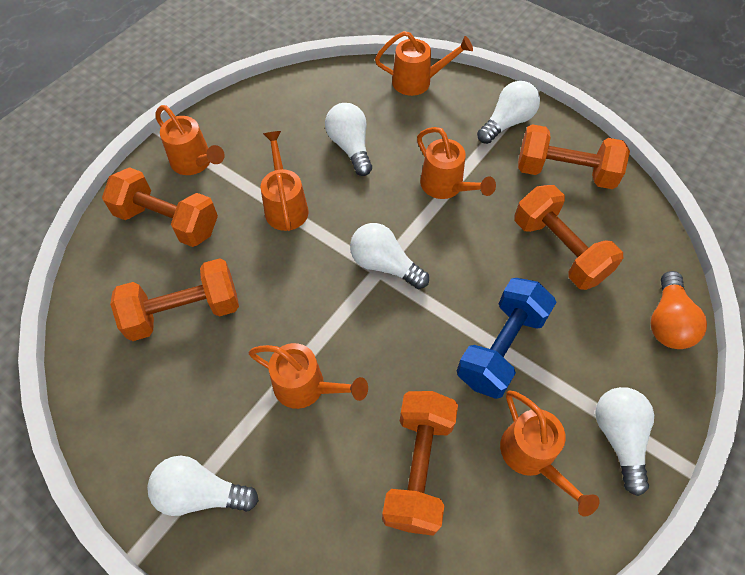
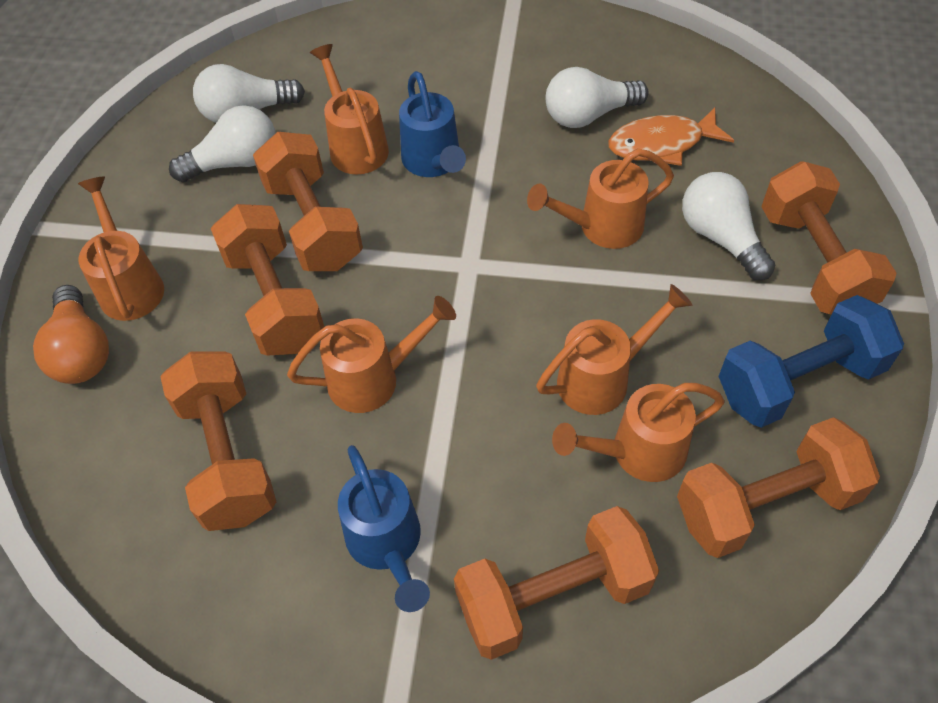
blue watering can: none = 0 -> [338,445,430,612] [399,71,466,177] = 2
orange dumbbell: [102,167,218,247] [110,258,239,341] [382,391,458,536] [515,185,623,290] [518,124,630,189] = 5 -> [160,351,276,531] [210,204,324,356] [253,132,363,271] [454,506,659,660] [677,417,880,558] [761,161,897,315] = 6
orange fish: none = 0 -> [608,108,734,166] = 1
white light bulb: [147,456,259,516] [325,103,372,176] [350,223,429,289] [477,81,540,144] [595,387,654,496] = 5 -> [169,105,276,182] [193,64,305,123] [546,67,649,128] [682,172,775,280] = 4

